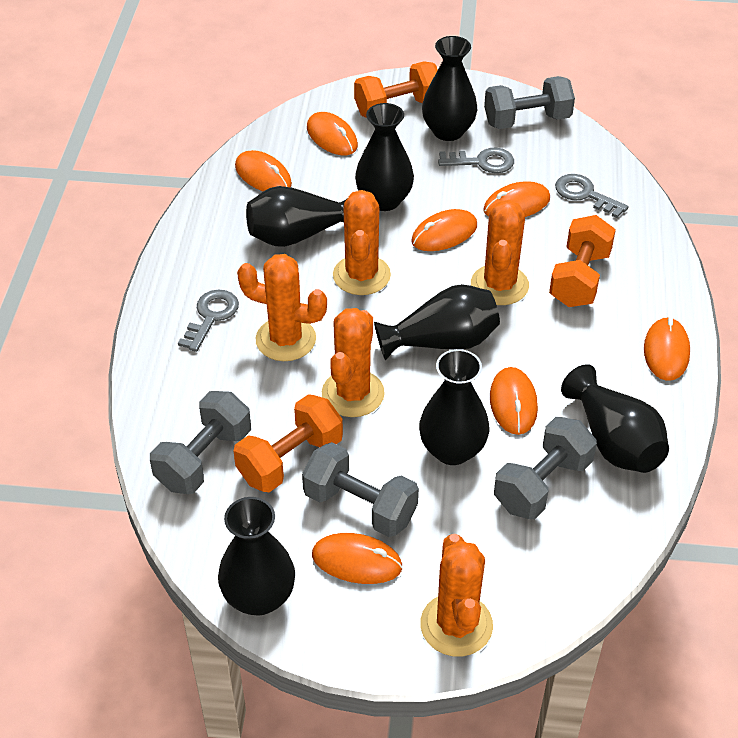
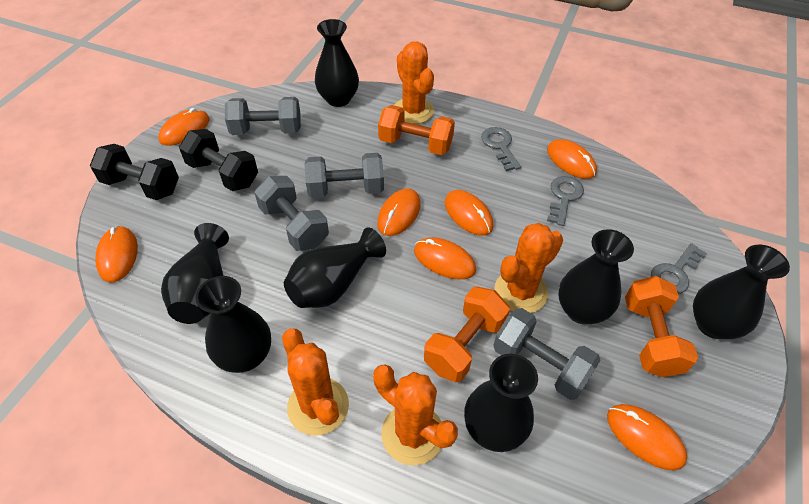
black dumbbell: none = 0 -> [90,144,179,200] [179,129,258,191] = 2
orange cactus: [237,254,327,361] [322,308,385,417] [333,190,391,295] [420,534,493,657] [471,200,529,305] = 5 -> [282,328,349,436] [373,364,458,465] [394,41,434,124] [494,223,563,313] = 4

